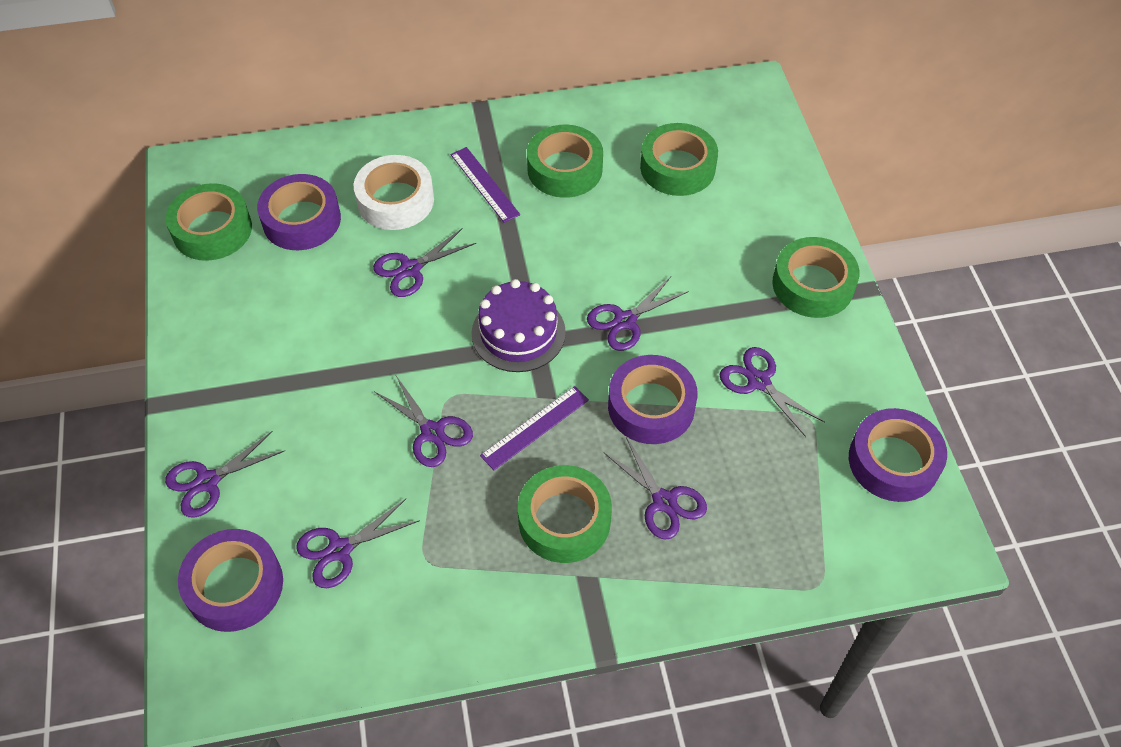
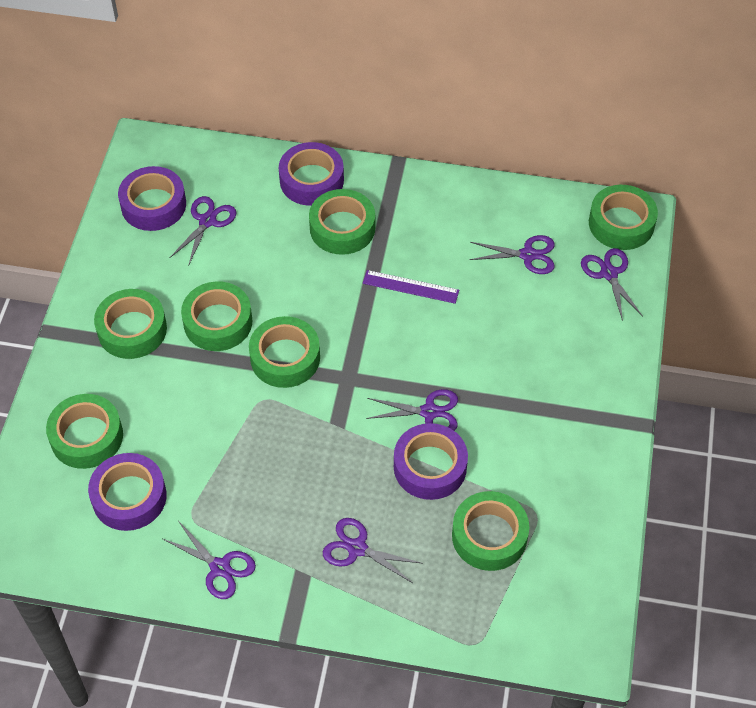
green tape: [166,183,252,261] [518,465,612,563] [527,125,603,198] [640,123,718,196] [772,237,859,318] = 5 -> [46,394,123,469] [94,289,167,359] [181,282,252,351] [249,316,320,388] [309,189,375,255] [452,491,529,571] [589,185,658,250] = 7
purple cake: [472,279,566,372] = 1 -> none = 0
purple ruler: [451,147,520,223] [480,386,589,470] = 2 -> [363,270,459,304] = 1
purple scissors: [165,431,285,518] [296,499,420,588] [373,229,476,297] [374,376,473,467] [587,277,689,351] [603,437,707,540] [720,347,825,437] = 7 -> [163,521,256,599] [170,196,236,266] [323,518,423,583] [366,389,458,431] [469,235,555,274] [581,248,643,321] = 6
white tape: [354,155,434,230] = 1 -> none = 0

